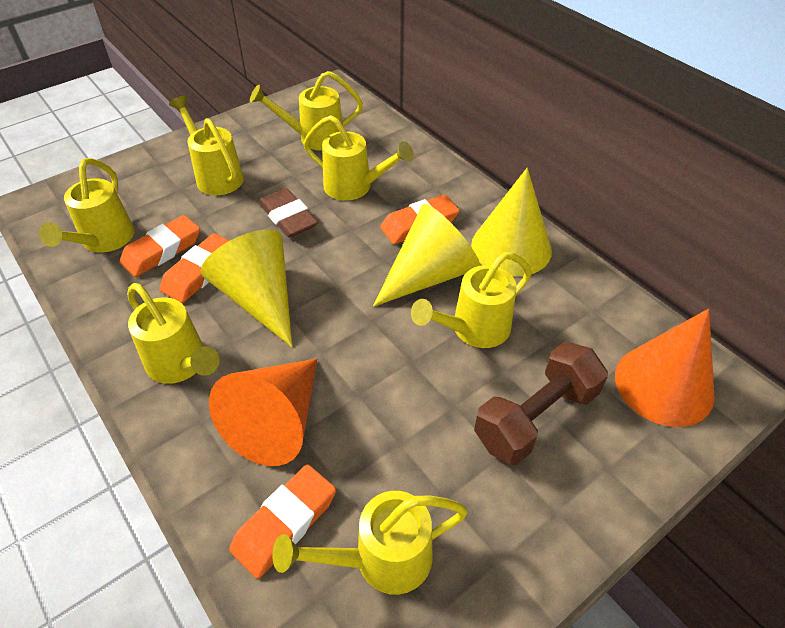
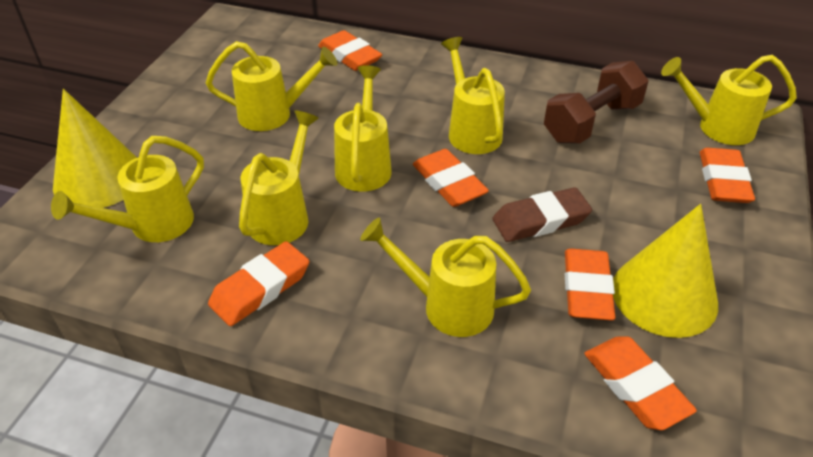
orange cone: [209,359,317,466] [615,309,715,427] = 2 -> none = 0
orange eraser: [120,215,200,277] [160,233,230,303] [229,464,336,579] [380,194,460,244] = 4 -> [208,241,309,326] [318,30,382,71] [413,149,489,207] [565,248,615,320] [584,336,697,430] [700,148,755,203] = 6
yellow cone: [201,229,292,347] [373,204,480,307] [471,168,552,276] = 3 -> [53,89,137,208] [613,204,718,338] = 2

